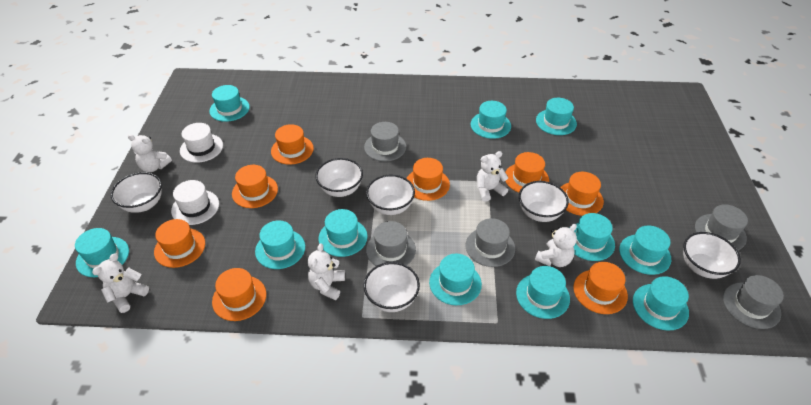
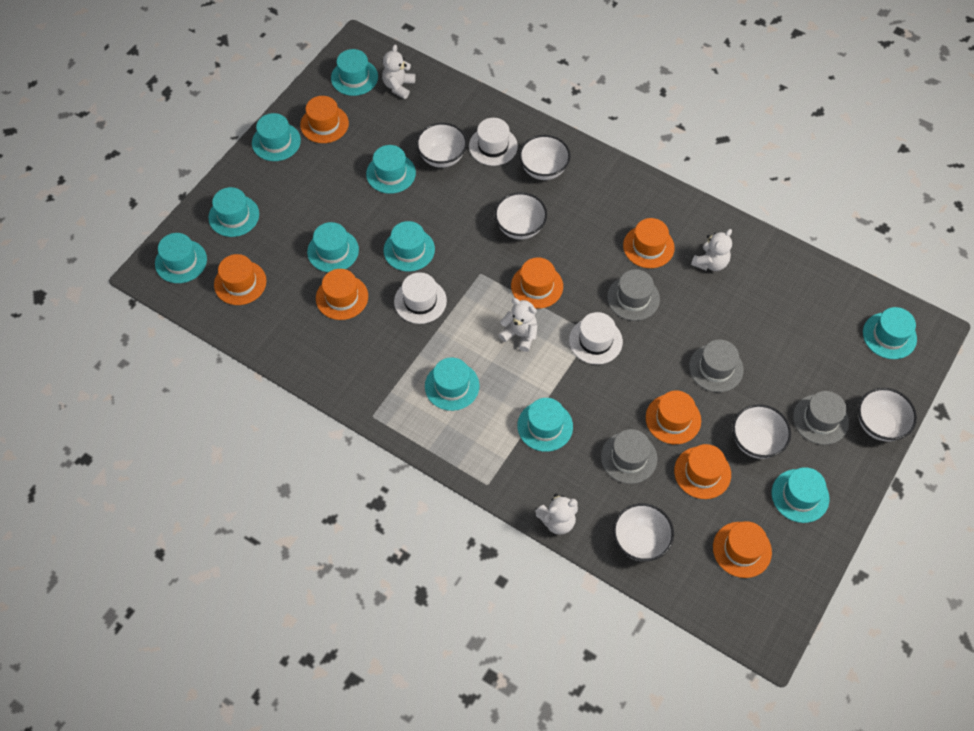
grey hat: [364,122,406,162] [366,221,416,266] [466,218,515,267] [695,204,748,250] [723,275,784,329] = 5 -> [601,429,658,484] [607,269,660,321] [689,339,744,392] [793,391,849,445] = 4
white hat: [171,180,219,225] [180,123,223,163] = 2 -> [394,272,447,324] [469,118,518,166] [569,312,623,365] = 3
white teddy bear: [92,253,149,313] [128,134,172,172] [308,243,345,300] [477,151,509,202] [535,224,577,267] = 5 -> [382,45,415,99] [499,298,538,352] [535,494,578,535] [691,229,732,271] = 4

